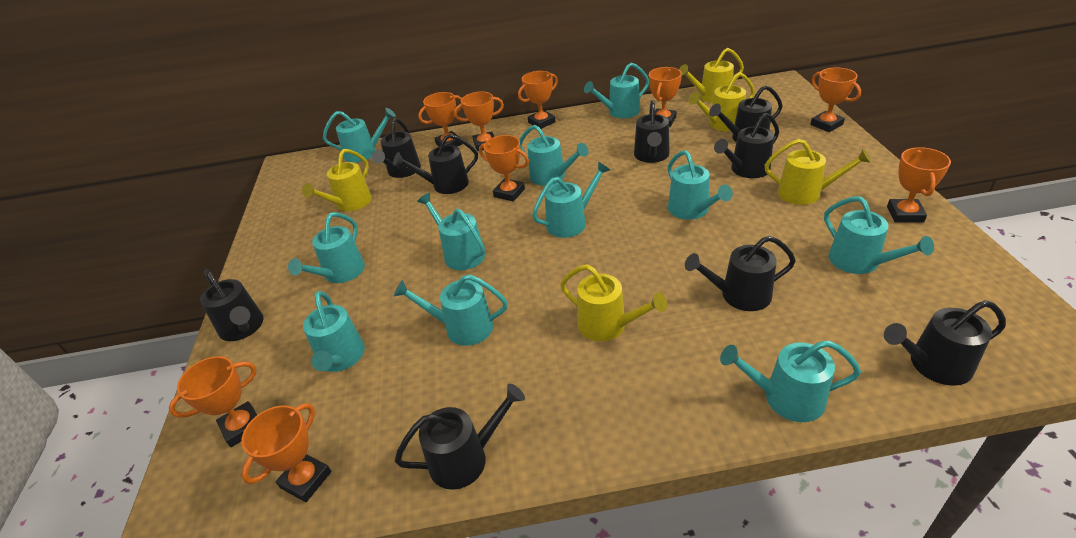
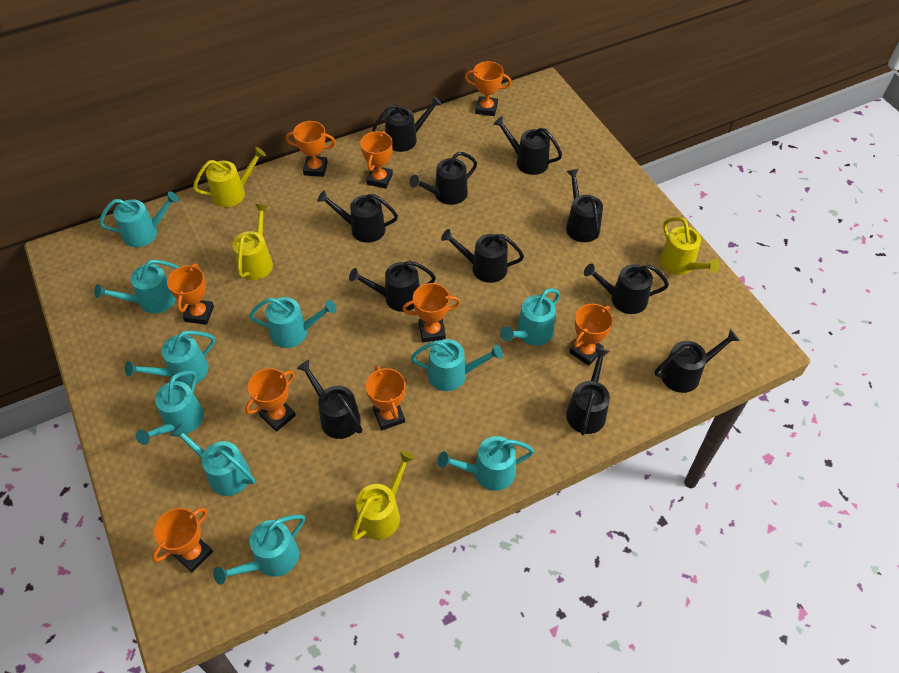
black watering can: [200,269,264,341] [372,118,421,178] [393,134,478,194] [395,384,525,490] [634,100,669,163] [685,236,796,311] [709,85,783,142] [714,113,779,178] [884,300,1006,386] = 9 -> [296,360,362,439] [317,190,398,243] [349,261,436,312] [372,96,442,152] [409,152,477,205] [441,229,524,283] [493,116,562,175] [566,169,603,242] [566,348,610,435] [584,263,669,314] [655,329,740,393] = 11
turquoise watering can: [288,212,365,283] [303,291,365,372] [323,108,396,163] [394,274,508,346] [417,193,485,270] [519,125,589,186] [532,161,610,238] [584,63,649,118] [668,150,733,220] [720,340,861,422] [824,196,934,274] = 11 -> [94,260,179,314] [99,191,179,247] [125,331,215,386] [136,370,204,445] [170,424,255,496] [213,514,305,585] [249,297,336,348] [411,339,503,391] [438,436,534,491] [500,288,560,346] = 10
yellow watering can: [302,149,372,211] [560,264,667,341] [679,48,744,103] [688,72,755,131] [765,139,871,205] = 5 -> [193,147,266,207] [232,204,273,280] [351,451,415,541] [660,217,720,275] = 4

